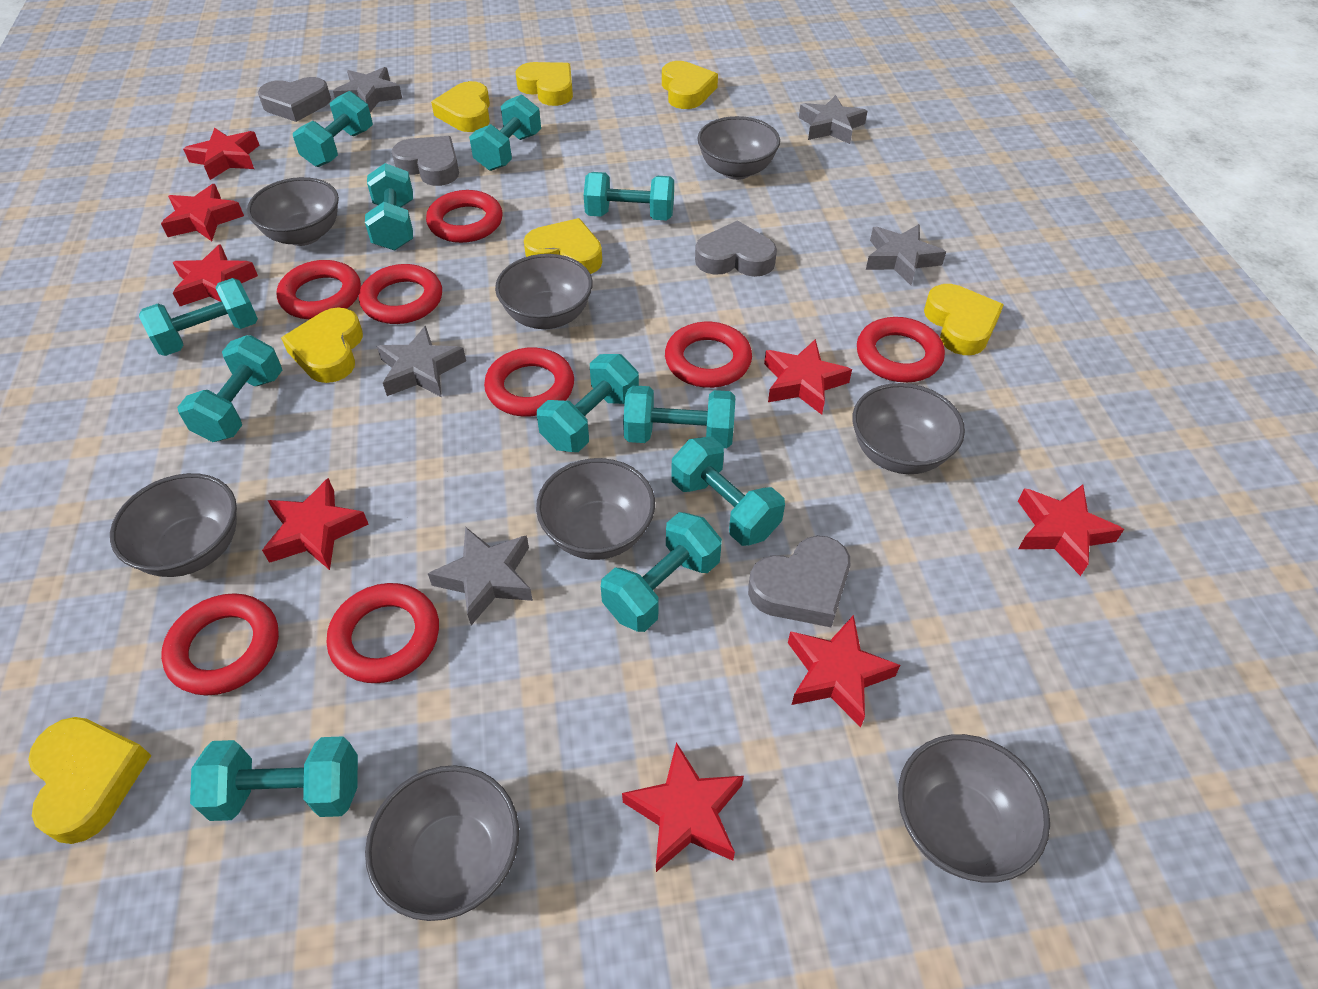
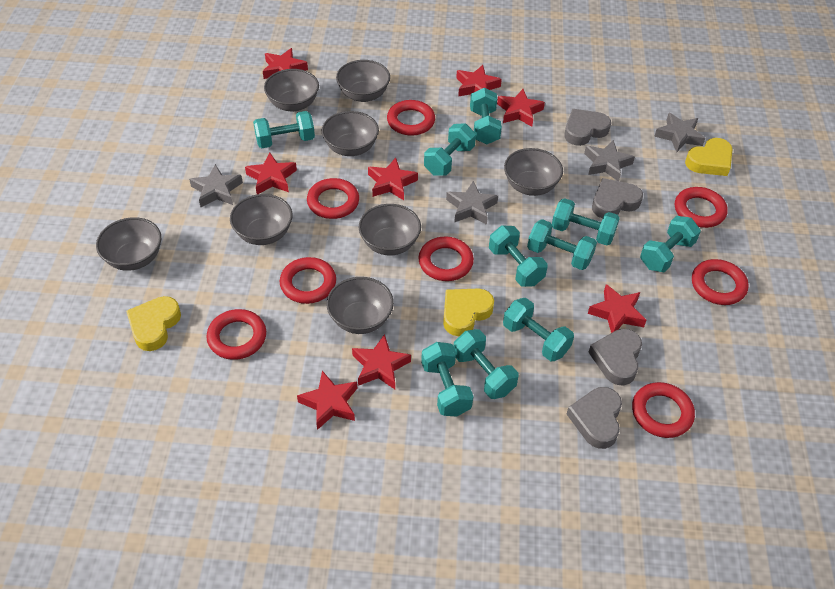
grey star: [333,67,402,112] [377,326,466,397] [428,527,533,625] [799,95,867,144] [866,224,946,285] = 5 -> [189,164,243,207] [446,181,498,225] [584,140,635,181] [654,113,705,152] = 4
turquoise dumbbell: [139,278,258,356] [177,335,282,442] [190,736,358,821] [293,91,373,167] [365,163,413,251] [469,94,541,171] [537,354,639,452] [584,172,674,221] [601,512,722,632] [623,385,735,448] [671,436,785,546] = 11 -> [253,111,315,148] [421,342,473,416] [424,123,476,176] [454,329,518,399] [470,88,502,144] [489,226,548,287] [503,298,574,361] [527,219,597,270] [552,198,620,245] [640,216,701,272] = 10
yellow heart: [28,717,152,844] [281,308,363,383] [431,81,490,132] [516,62,573,106] [524,218,602,274] [662,61,718,109] [924,284,1004,355] = 7 -> [126,296,181,351] [443,288,494,336] [685,138,733,176] = 3

